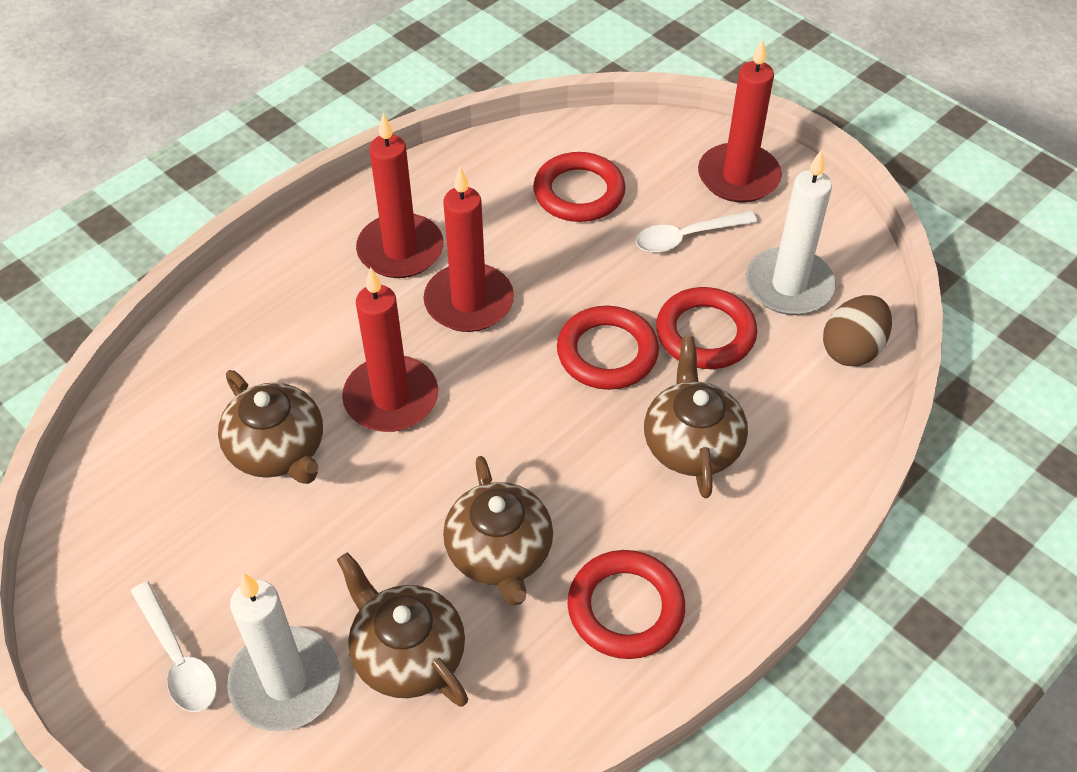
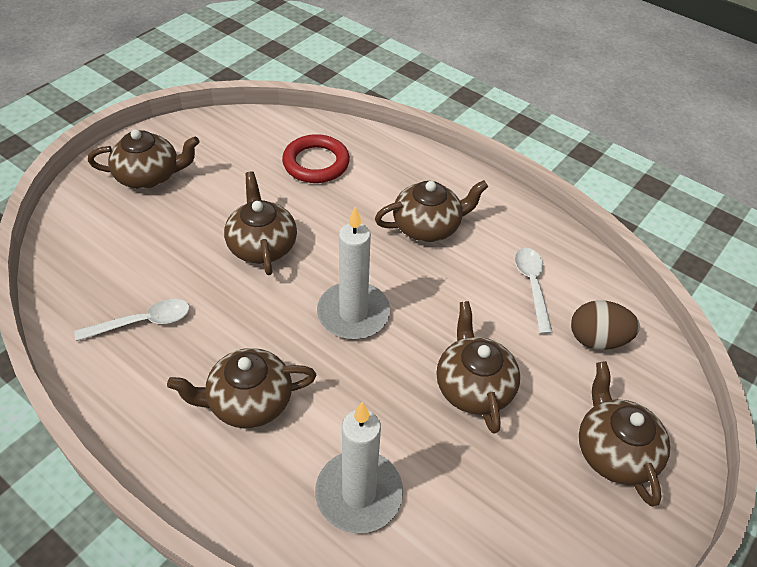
brown teapot: [218,370,323,484] [337,552,468,707] [443,456,553,606] [644,336,748,498] = 4 -> [88,129,200,189] [167,348,317,429] [224,171,297,275] [375,180,488,242] [436,301,520,433] [579,361,670,506] = 6
red candle: [342,267,438,432] [356,113,443,278] [423,167,514,332] [698,39,782,203] = 4 -> none = 0
red ring: [533,152,626,222] [557,306,659,390] [567,550,685,659] [656,287,757,369] = 4 -> [282,134,350,183] = 1

